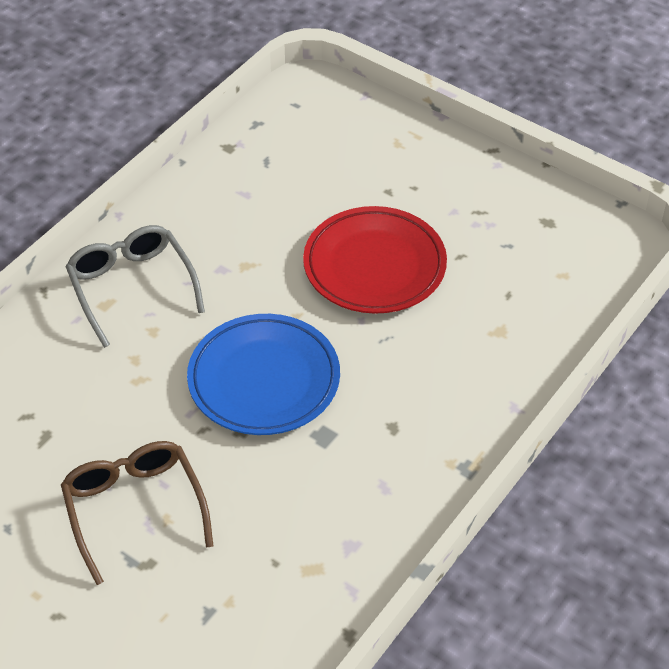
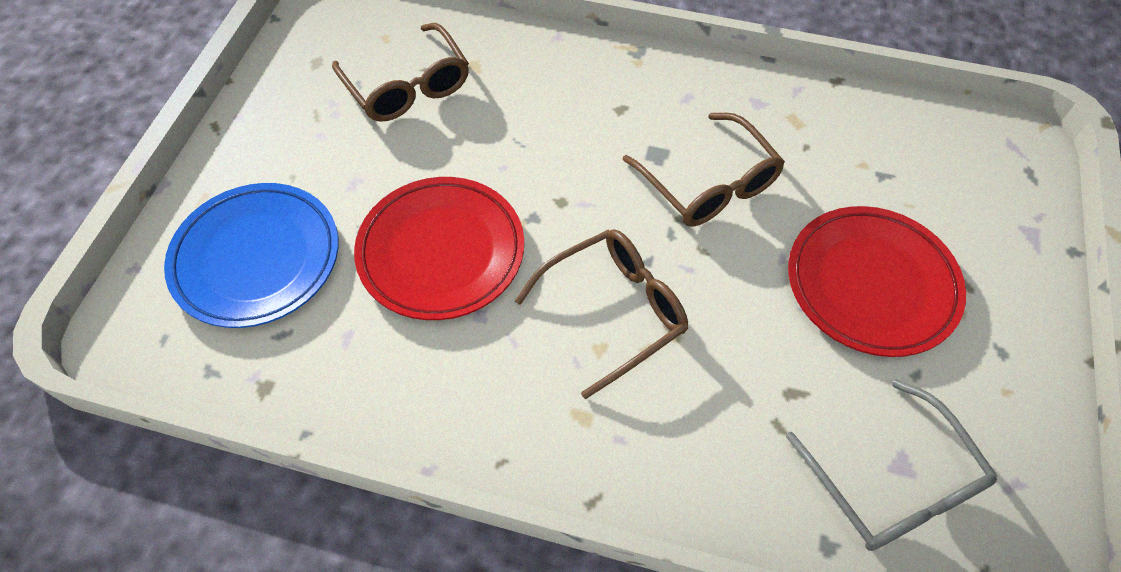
brown glasses: [61,441,213,585] = 1 -> [332,23,469,122] [515,229,688,399] [622,113,785,227] = 3
red plate: [303,206,447,314] = 1 -> [354,177,524,320] [788,206,966,357] = 2

